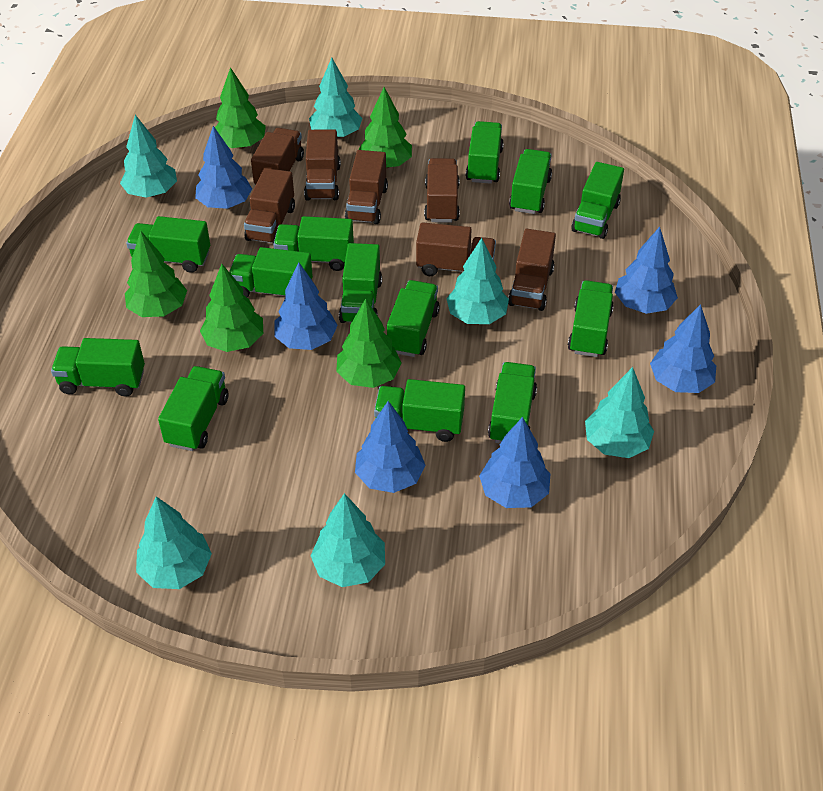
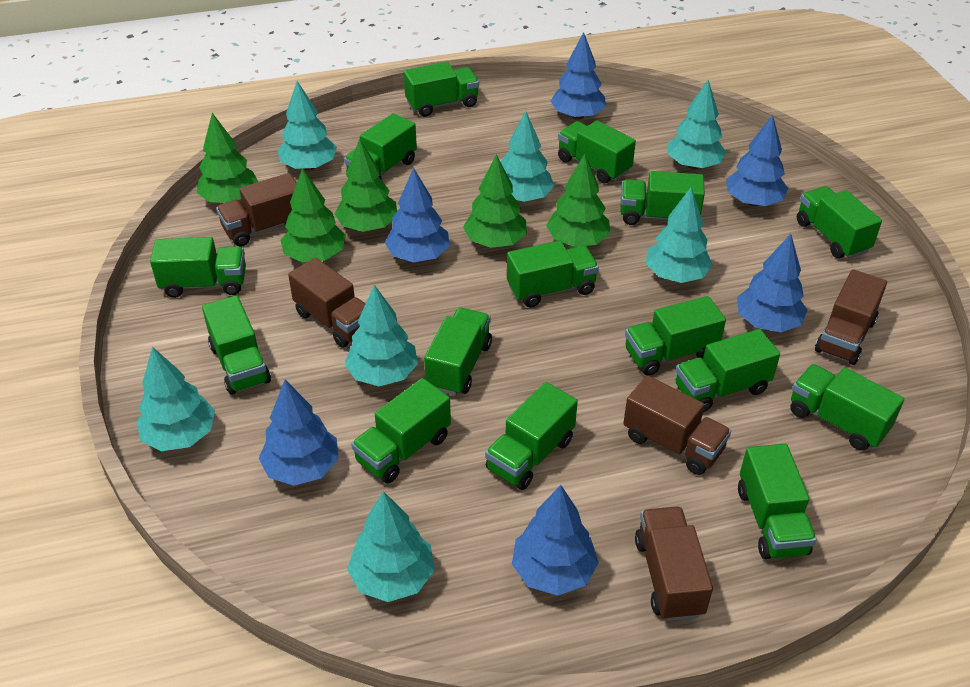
brown truck: [244,168,295,244] [251,128,304,185] [304,130,341,201] [345,150,388,224] [416,222,496,276] [424,158,460,223] [508,229,556,311] = 7 -> [216,173,297,247] [288,258,365,348] [623,375,731,475] [635,507,713,621] [815,269,887,365] = 5
green truck: [51,338,145,397] [126,216,210,273] [158,366,228,451] [229,247,313,299] [273,216,354,271] [339,243,382,323] [374,379,465,442] [387,280,440,357] [466,121,504,184] [488,362,537,444] [509,149,552,214] [568,280,614,357] [571,162,624,239] = 13 -> [150,237,246,298] [202,295,271,395] [344,113,417,180] [351,378,451,484] [404,62,479,117] [424,308,492,396] [485,382,578,490] [507,241,599,307] [558,121,636,183] [620,171,705,225] [625,296,726,376] [676,329,780,412] [738,444,817,559] [790,364,904,451] [797,186,882,259] = 15
turquoise tree: [120,115,177,198] [136,496,212,589] [309,58,362,138] [311,493,385,587] [446,238,509,324] [585,367,654,458] = 6 -> [136,347,215,451] [278,81,337,170] [345,285,418,386] [347,491,435,602] [500,111,554,202] [646,187,713,283] [668,80,726,169] = 7

